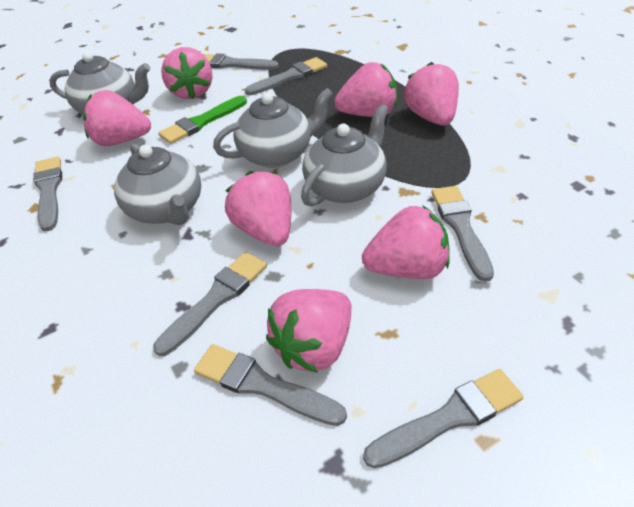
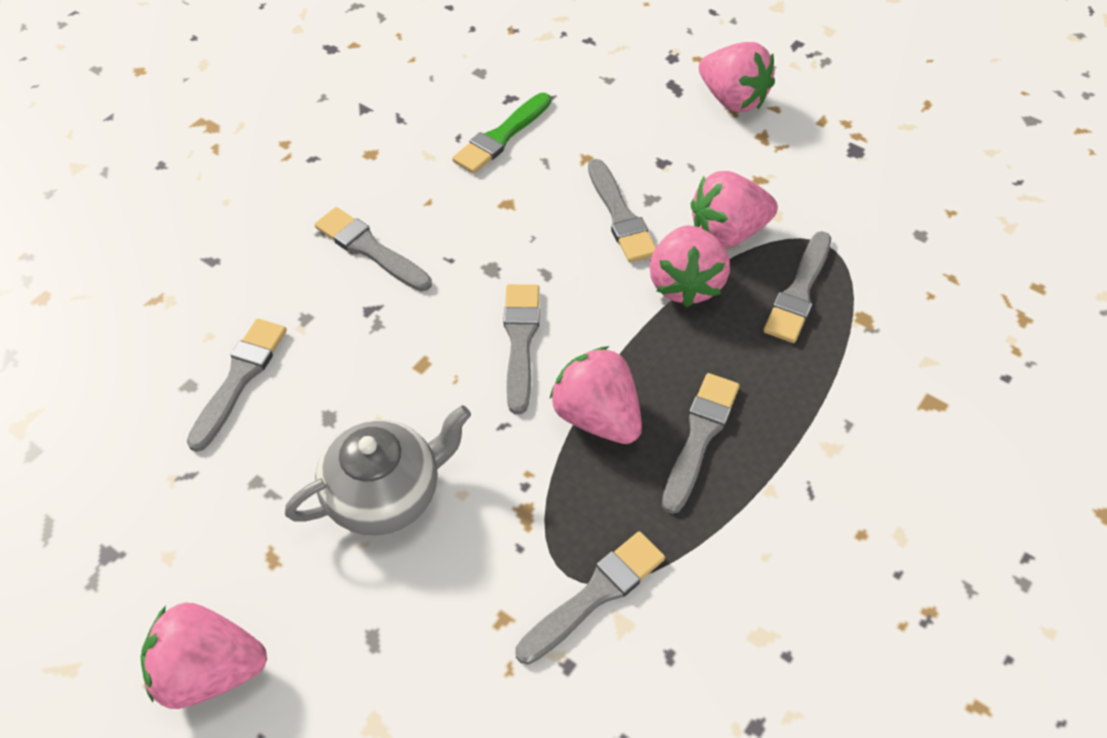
grey teapot: [49,52,150,114] [114,144,201,225] [213,88,333,168] [301,104,389,206] = 4 -> [285,405,471,536] = 1
pink strawberry: [83,90,151,146] [161,47,213,99] [225,171,291,246] [266,289,351,373] [334,62,397,117] [362,205,450,279] [404,62,459,125] = 7 -> [141,603,267,709] [550,346,642,444] [650,225,730,307] [691,171,778,248] [699,42,775,112] = 5

